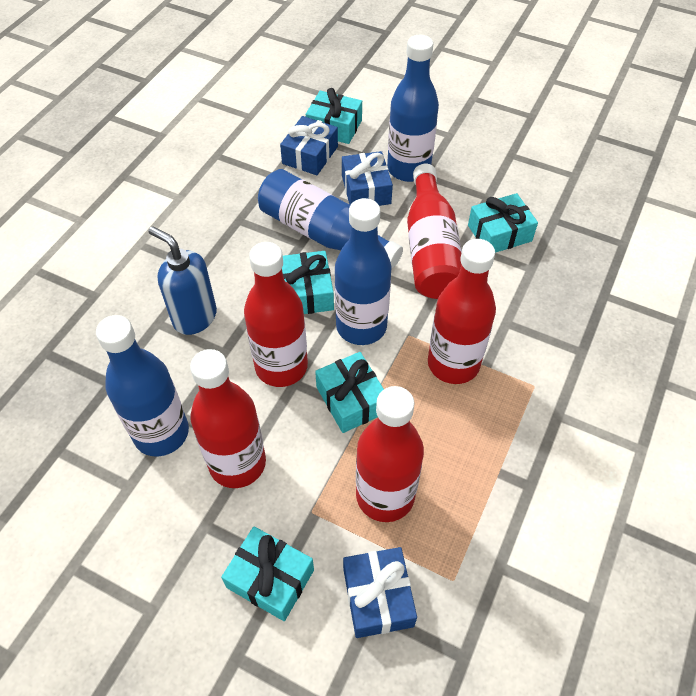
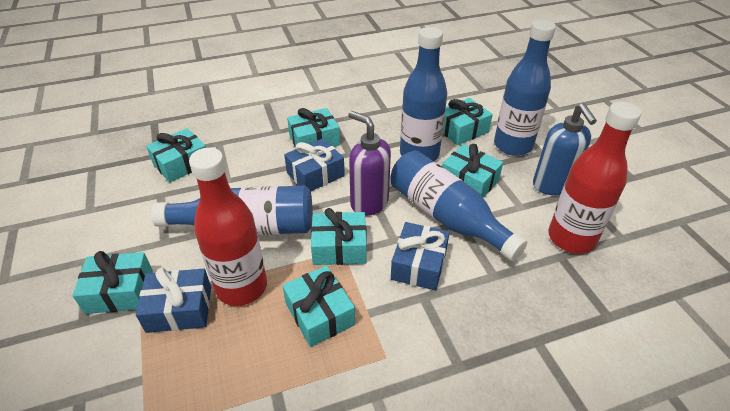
purple soap dispenser: none = 0 -> [348,111,391,216] = 1
red bottle: [190,349,266,488] [244,242,308,387] [356,386,424,522] [407,164,462,299] [428,239,496,384] = 5 -> [189,148,267,306] [548,102,641,254] = 2
turquoise gift: [221,526,314,621] [282,251,334,314] [306,88,362,144] [315,352,384,433] [468,193,538,253] = 5 -> [72,251,153,314] [146,128,206,182] [282,266,355,347] [287,108,340,147] [311,208,367,265] [442,144,503,197] [443,98,493,145] = 7

